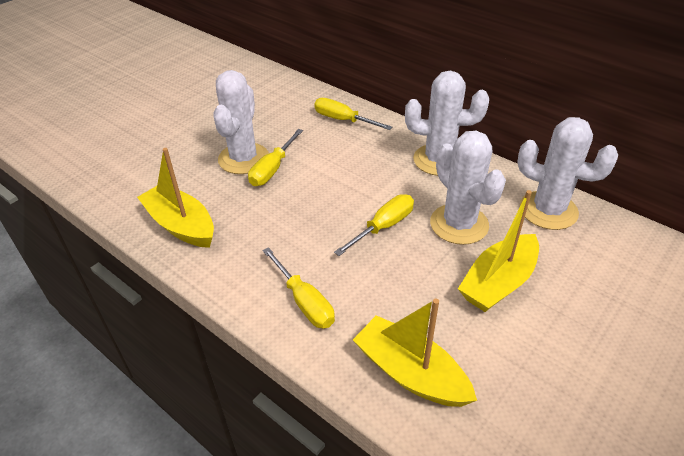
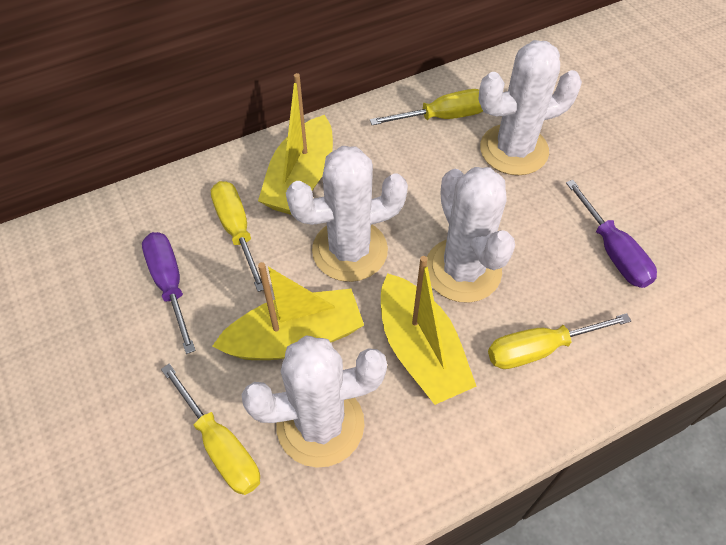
purple screwdriver: none = 0 -> [142,232,196,354] [566,180,657,288] = 2

